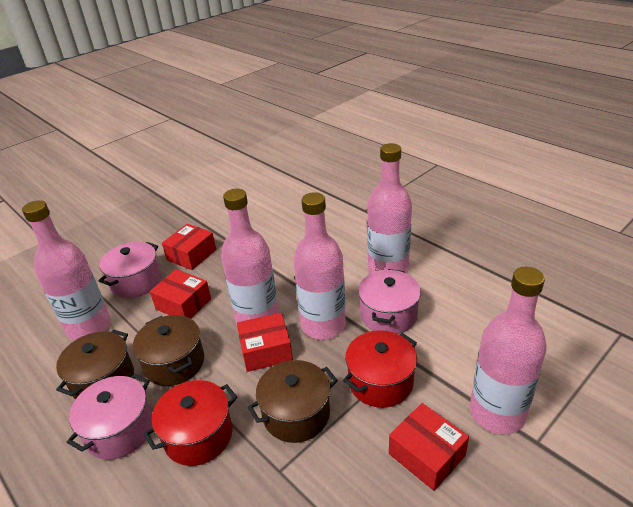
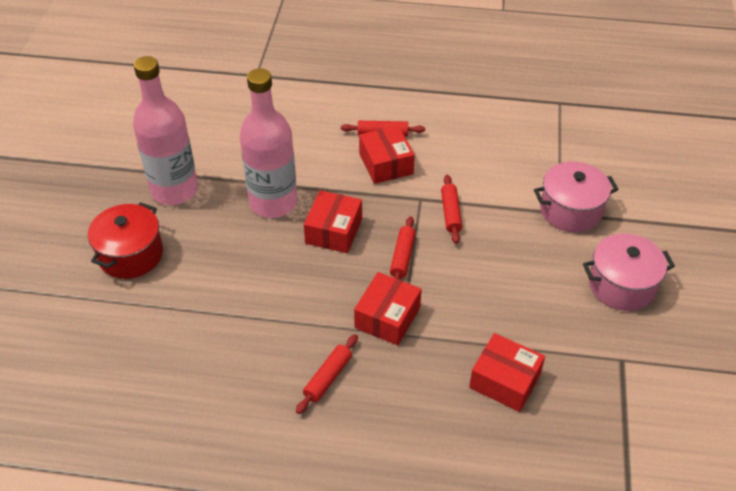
brown pot: [56,329,134,400] [133,315,204,386] [248,360,338,443] = 3 -> none = 0
pink bottle: [22,200,111,341] [221,189,279,324] [293,192,346,339] [367,143,412,273] [470,267,547,434] = 5 -> [133,56,198,205] [240,68,297,218] = 2
pink pot: [66,374,152,460] [98,242,161,298] [358,269,421,334] = 3 -> [534,161,619,233] [583,233,675,311] = 2
red pot: [144,380,237,466] [343,330,417,408] = 2 -> [88,202,163,279] = 1
red rolling pin: none = 0 -> [296,334,358,414] [341,121,425,136] [390,216,416,280] [441,175,462,244] = 4

